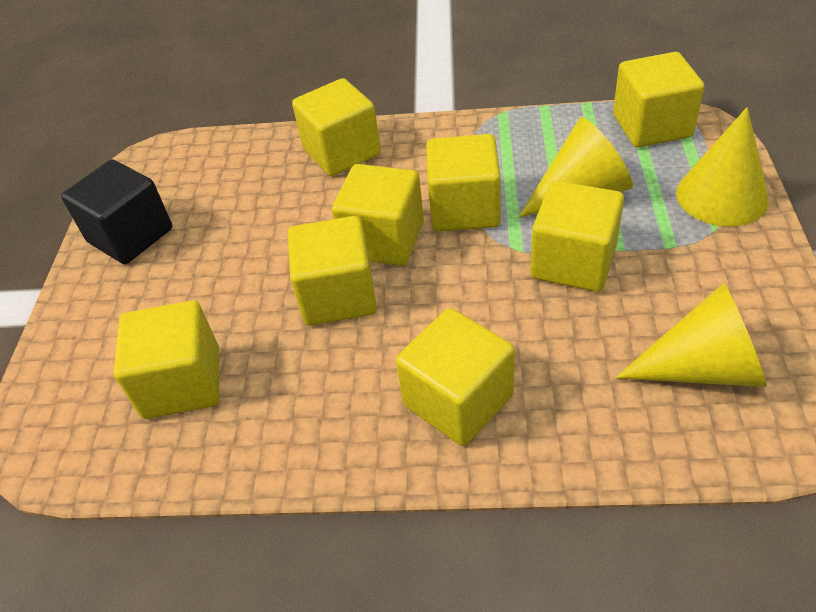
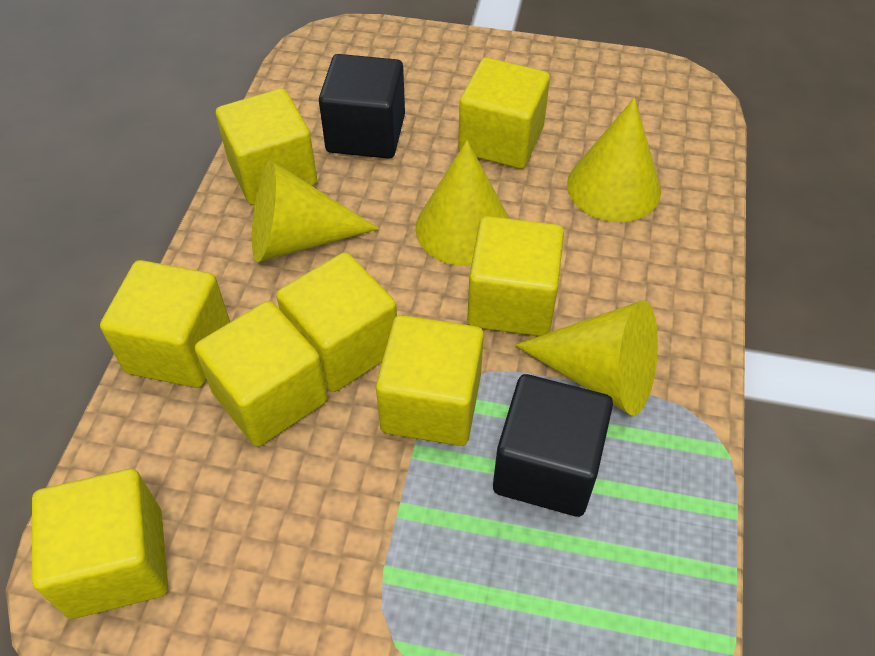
black cube: [61,159,173,264] = 1 -> [319,54,405,159] [493,374,613,517] = 2
yellow cone: [519,117,633,218] [615,283,767,387] [676,107,769,227] = 3 -> [252,160,379,262] [415,140,510,266] [514,300,658,416] [567,98,661,222] = 4

